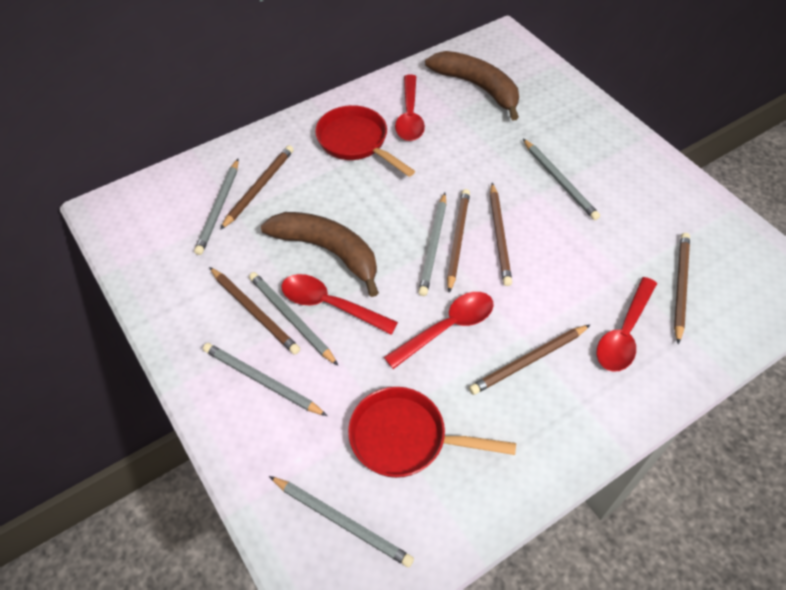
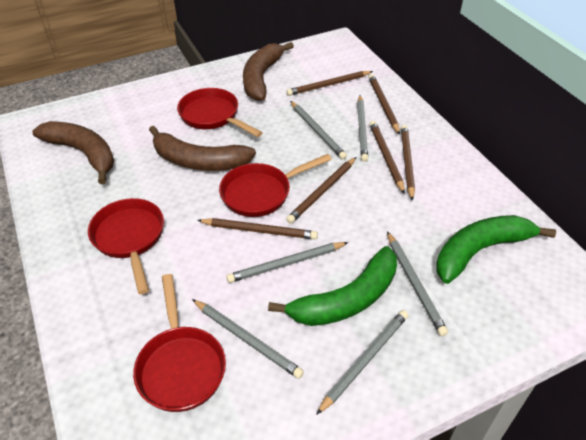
brown banana: [261,212,379,297] [425,51,519,120] = 2 -> [32,121,114,184] [149,126,256,171] [243,42,294,101] = 3
green banana: none = 0 -> [268,246,397,326] [436,215,556,284] = 2
red pan: [315,105,415,177] [348,387,516,478] = 2 -> [88,198,164,294] [133,274,226,412] [177,88,263,137] [219,154,332,217] = 4
red spoon: [281,274,398,335] [384,292,494,369] [395,75,425,141] [597,277,657,372] = 4 -> none = 0

